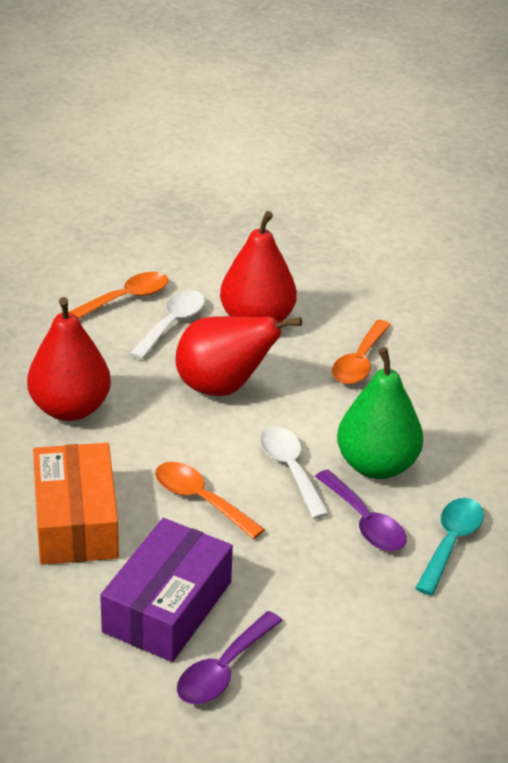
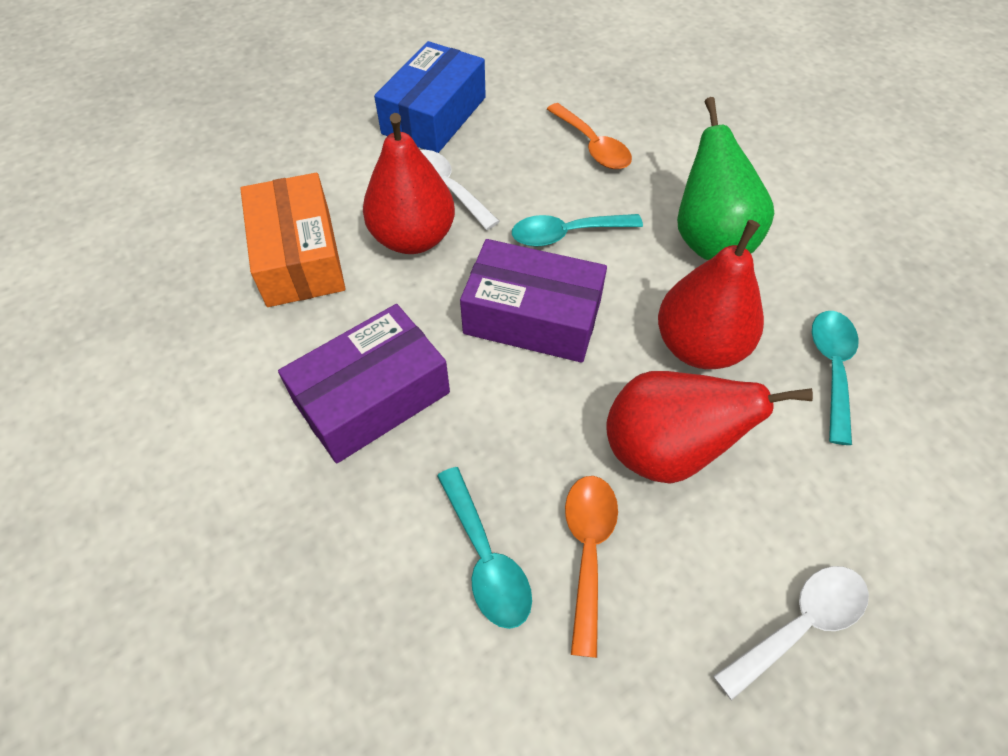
blue box: none = 0 -> [374,41,486,153] = 1
orange spoon: [68,272,168,319] [155,462,265,539] [332,320,391,384] = 3 -> [547,103,632,169] [565,476,618,658] = 2
purple box: [100,518,233,662] = 1 -> [278,304,450,463] [460,239,607,363] = 2
purple spoon: [177,611,282,704] [315,470,406,551] = 2 -> none = 0
turquoise spoon: [415,498,484,596] = 1 -> [437,467,532,629] [512,214,643,247] [812,311,859,445] = 3

